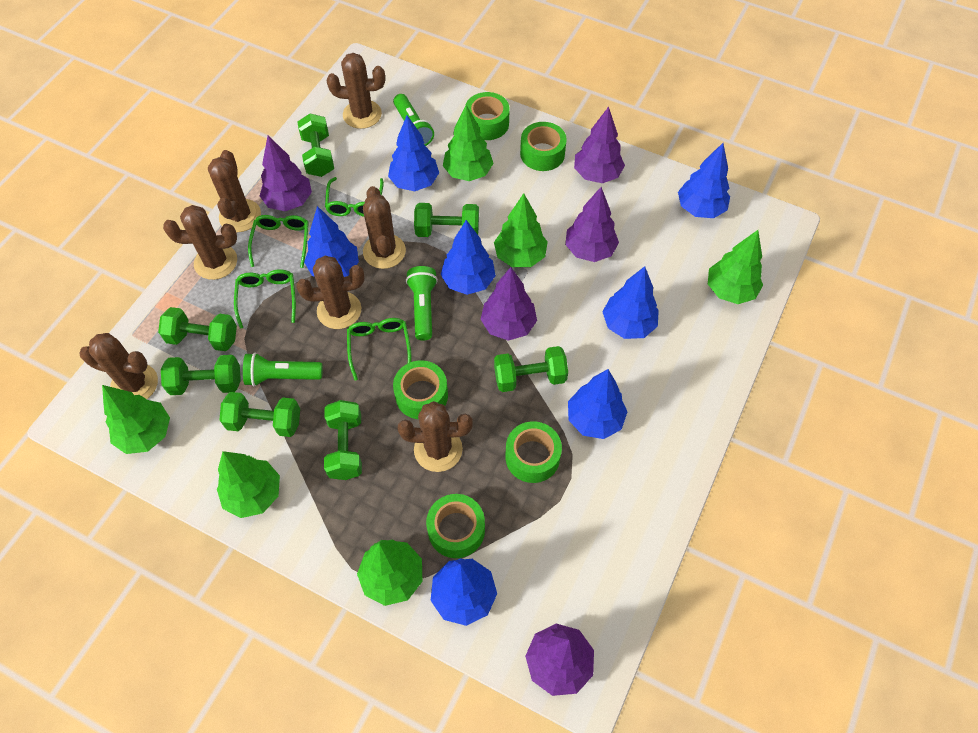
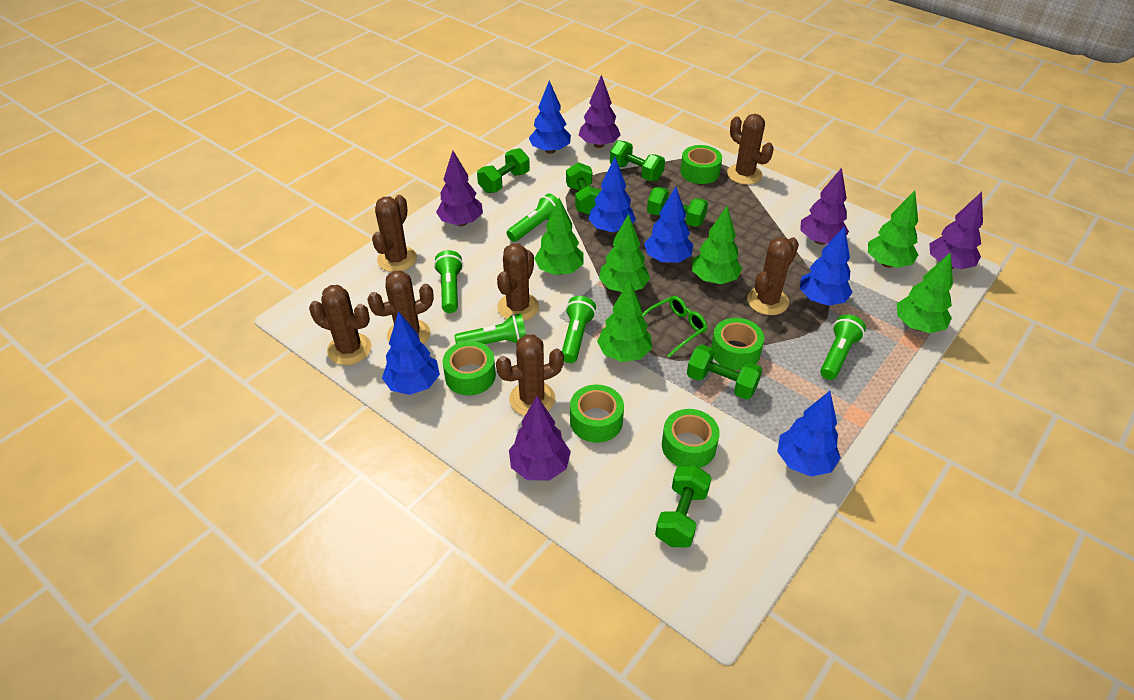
blue tree: [304,206,359,277] [388,115,439,191] [431,558,497,626] [441,220,496,295] [568,369,627,439] [603,266,659,339] [678,143,730,218] = 7 -> [382,311,440,395] [529,81,571,154] [588,157,636,233] [644,187,693,263] [777,391,841,477] [800,226,853,306] = 6
green dumbbell: [158,307,237,351] [161,355,241,395] [219,392,300,437] [298,113,334,177] [324,400,362,480] [414,203,479,237] [494,346,568,392] = 7 -> [477,148,530,193] [566,162,601,215] [610,140,665,181] [647,187,708,227] [655,465,712,547] [687,345,762,400] = 6
green flashlight: [243,353,323,386] [393,94,434,146] [406,266,438,340] = 3 -> [434,250,463,313] [454,313,526,344] [507,194,558,242] [562,296,596,363] [820,314,866,380] = 5
green glasses: [234,269,296,329] [248,215,309,268] [325,177,384,217] [347,318,411,381] = 4 -> [642,296,707,357] = 1

